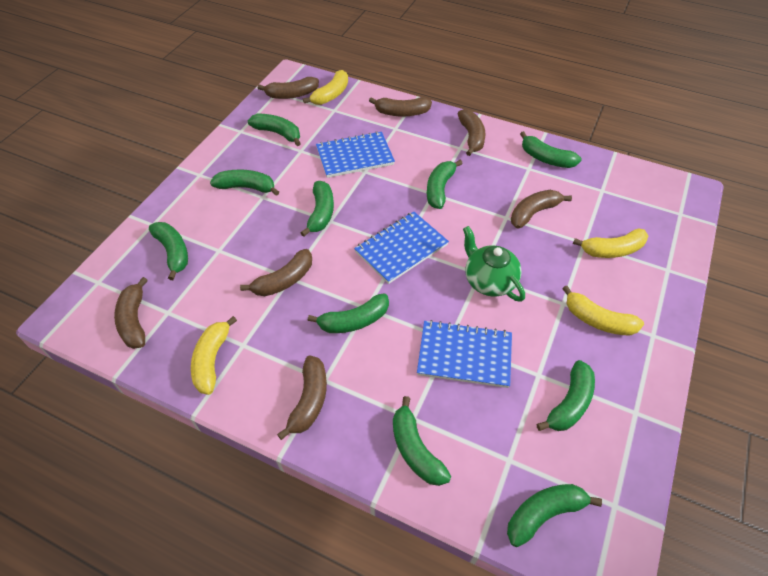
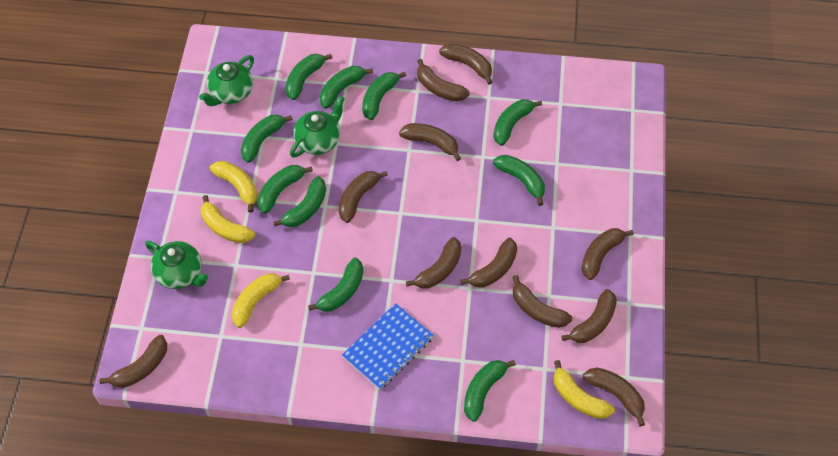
blue notebook: [316,131,395,178] [354,212,449,284] [417,320,512,388] = 3 -> [342,303,434,390] = 1
brown banana: [114,277,148,349] [240,249,312,296] [258,77,319,99] [277,356,327,440] [369,97,432,117] [457,109,485,156] [511,190,572,229] = 7 -> [100,335,167,388] [339,171,388,223] [399,123,461,161] [406,237,462,289] [417,59,469,102] [439,43,493,85] [460,238,517,288] [512,275,572,328] [562,289,617,343] [581,228,634,280] [583,368,645,426] = 11
green teapot: [463,226,525,302] = 1 -> [145,241,208,289] [199,55,254,106] [290,96,345,158] = 3

